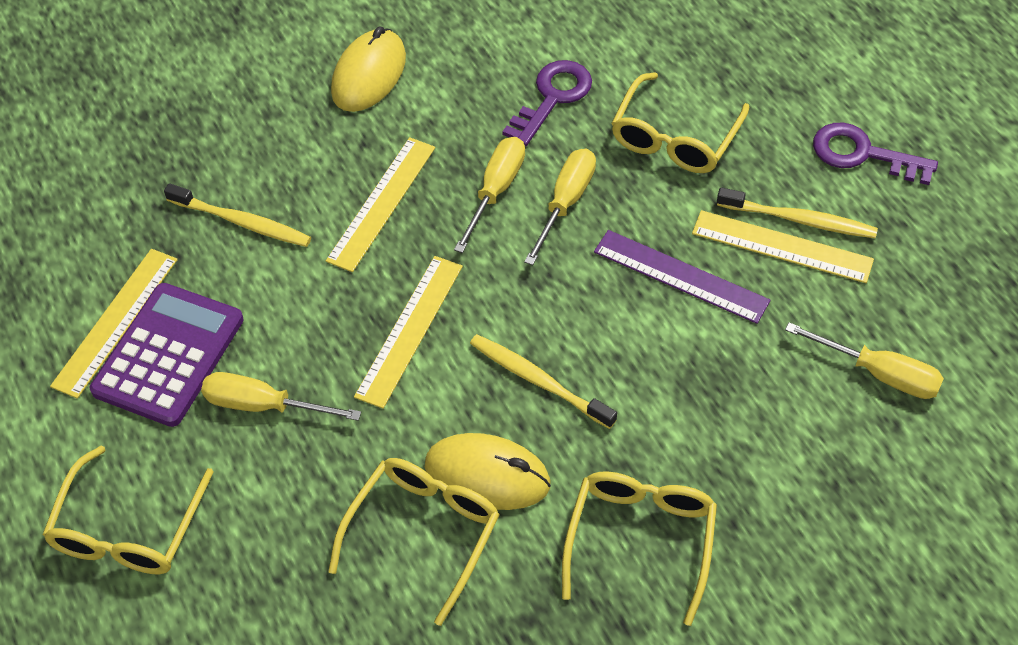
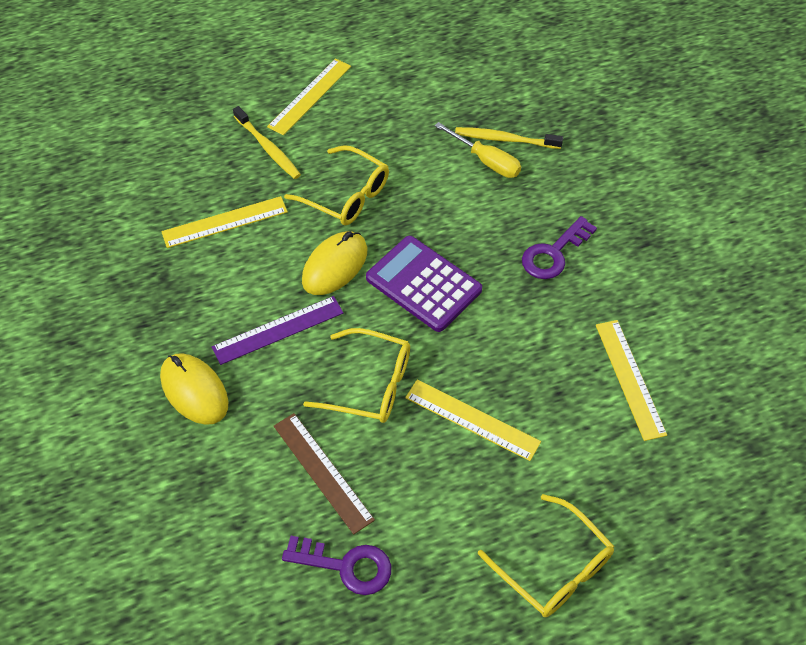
brown ruler: none = 0 -> [274,413,375,535] = 1
yellow glasses: [42,446,214,574] [328,458,500,626] [562,472,717,626] [611,72,750,173] = 4 -> [284,145,389,225] [303,328,410,423] [478,494,614,617] = 3
yellow screwdriver: [201,372,361,421] [454,137,525,253] [524,149,596,265] [785,322,944,399] = 4 -> [435,122,521,178] = 1
yellow toothbrush: [164,183,311,247] [470,334,617,429] [717,187,878,238] = 3 -> [233,106,301,179] [455,127,563,149] = 2

